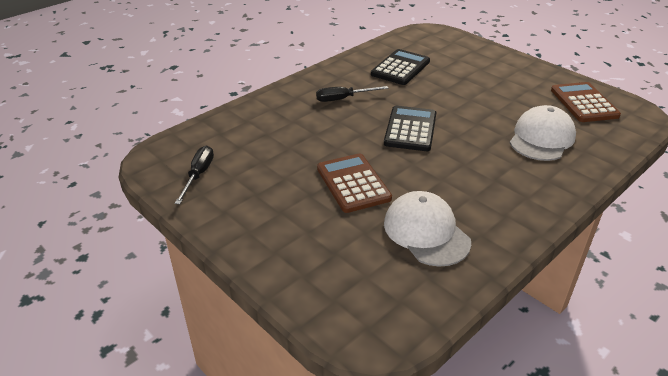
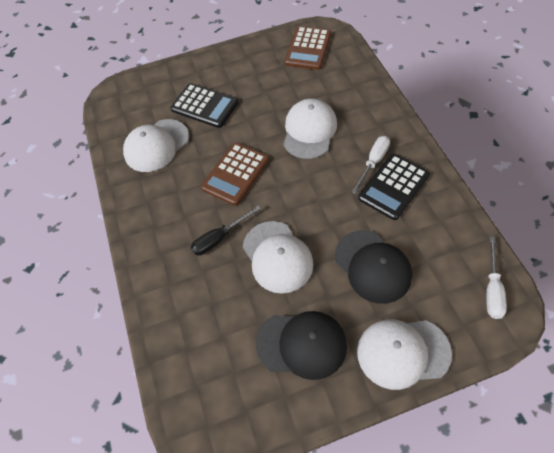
black cap: none = 0 -> [256,311,347,380] [335,230,412,304] = 2
black screwdriver: [175,146,214,204] [316,86,388,102] = 2 -> [191,206,261,255] = 1
white cap: [384,191,471,267] [510,105,576,161] = 2 -> [123,119,189,172] [243,221,314,294] [283,99,337,159] [357,319,452,390] = 4
white screwdriver: none = 0 -> [352,136,390,194] [486,236,507,319] = 2

